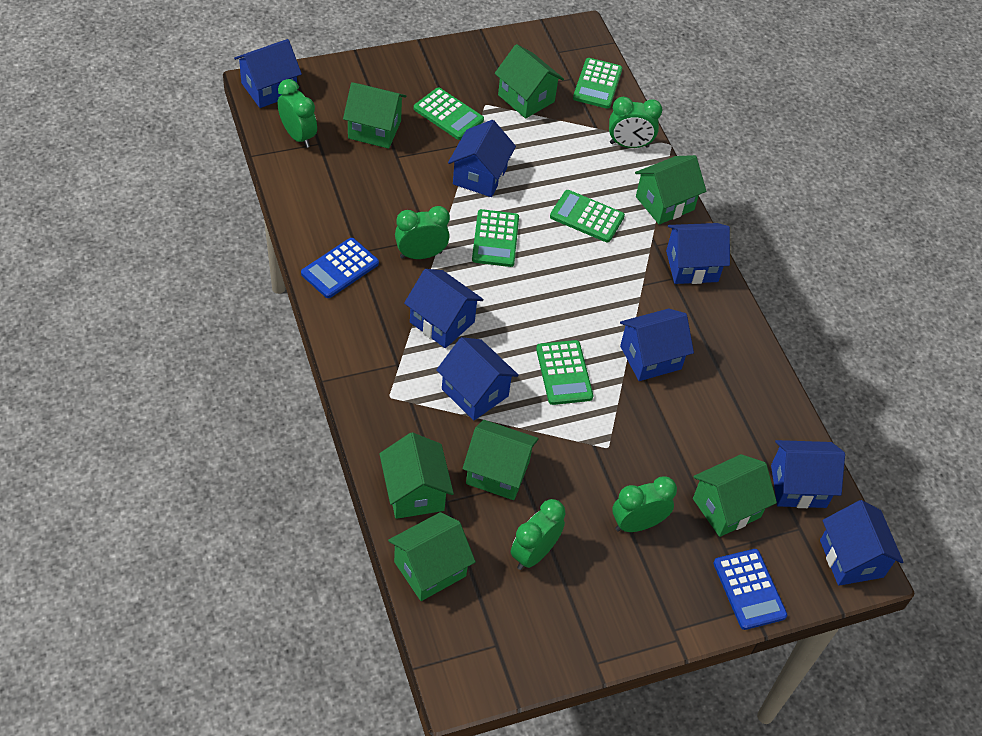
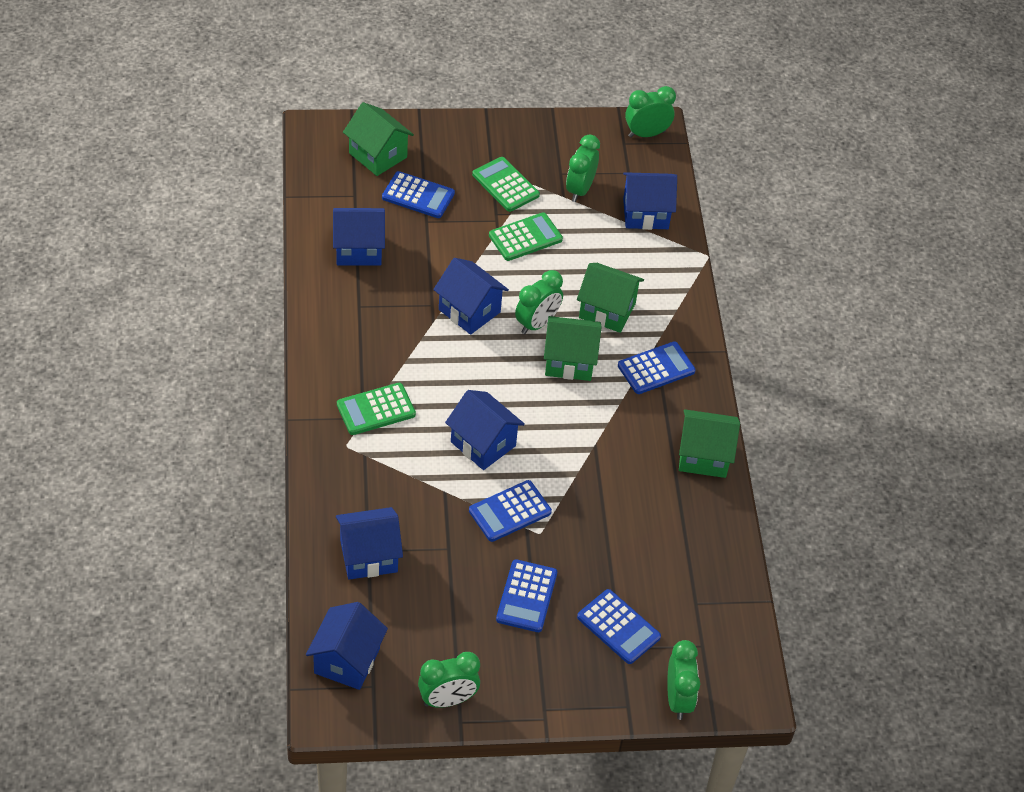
blue calculator: [301,238,379,298] [713,549,787,630] = 2 -> [382,171,455,218] [469,480,552,542] [496,559,557,632] [577,589,661,664] [618,342,696,394] = 5
blue house: [234,39,302,108] [404,269,484,348] [436,337,519,421] [448,120,516,197] [620,309,694,381] [666,223,730,284] [771,440,845,508] [820,500,903,586] = 8 -> [306,602,388,690] [333,208,385,266] [336,507,403,580] [433,258,509,335] [445,390,525,470] [623,172,677,230] = 6
green calculator: [414,88,484,140] [472,209,519,267] [536,340,593,405] [550,190,625,242] [573,58,623,109] = 5 -> [337,383,416,435] [472,157,540,212] [489,212,563,261] = 3
green house: [343,82,406,149] [379,432,454,519] [388,512,476,601] [463,420,539,500] [495,44,564,119] [635,155,706,225] [693,454,777,537] = 7 -> [343,102,414,176] [544,316,602,381] [577,263,644,333] [679,409,740,478] = 4

